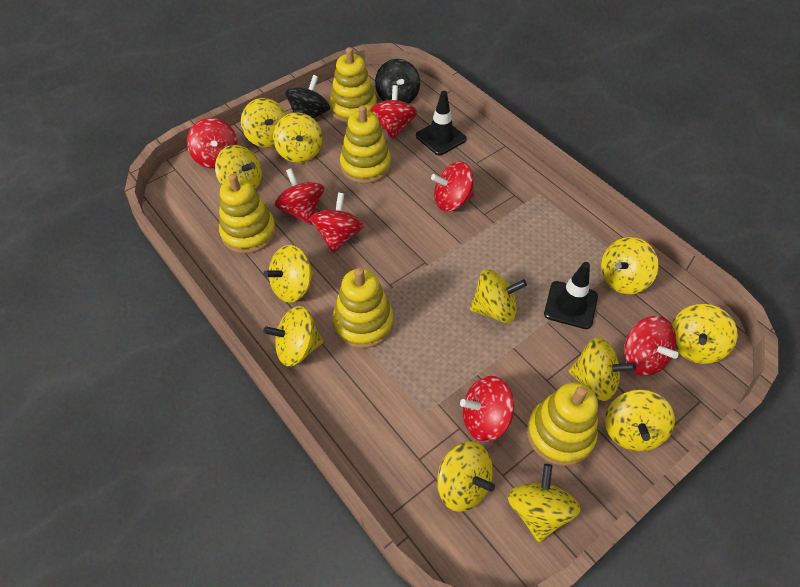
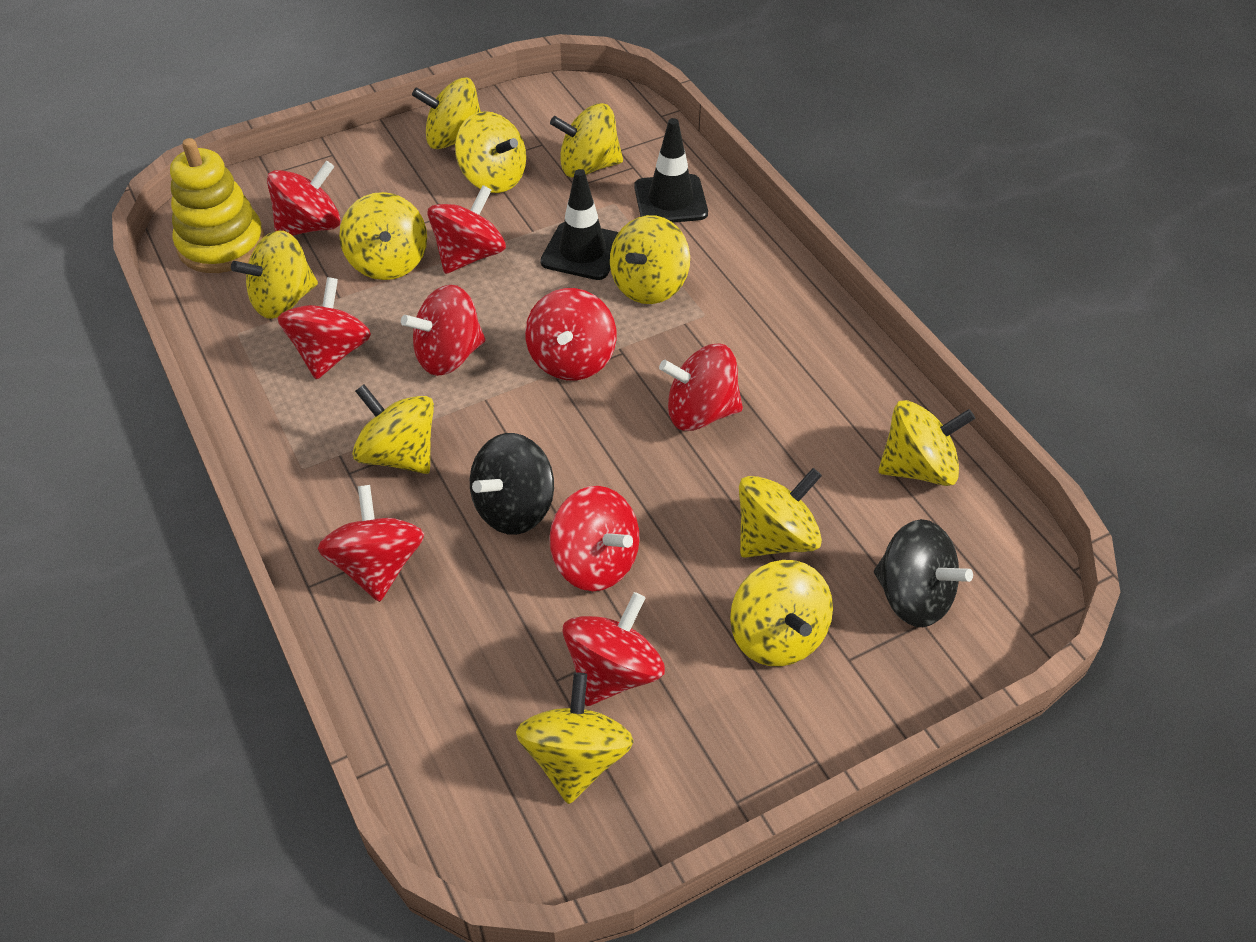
red spinning top: [187,118,238,169] [275,168,324,225] [310,193,364,253] [370,85,418,139] [431,162,475,212] [460,376,514,442] [624,316,679,376] = 7 -> [267,161,341,236] [278,277,371,379] [318,485,424,602] [401,285,485,376] [427,185,506,274] [525,288,617,380] [549,486,640,591] [562,592,665,706] [659,344,743,431] = 9
yellow spinning top: [215,145,262,190] [241,98,287,148] [263,306,324,367] [264,245,314,303] [273,113,323,163] [437,442,495,512] [470,269,527,323] [508,464,581,542] [568,337,636,401] [601,237,659,294] [605,390,675,451] [672,304,738,364] = 12 -> [231,230,318,319] [339,192,427,280] [352,384,434,474] [412,77,481,149] [455,111,526,193] [516,672,634,804] [550,103,623,178] [610,215,690,304] [730,560,833,666] [739,468,822,558] [878,400,975,486] = 11
yellow stacking toy: [219,174,276,254] [329,47,377,123] [332,268,393,349] [340,105,391,184] [527,382,598,466] = 5 -> [170,138,264,273] = 1

